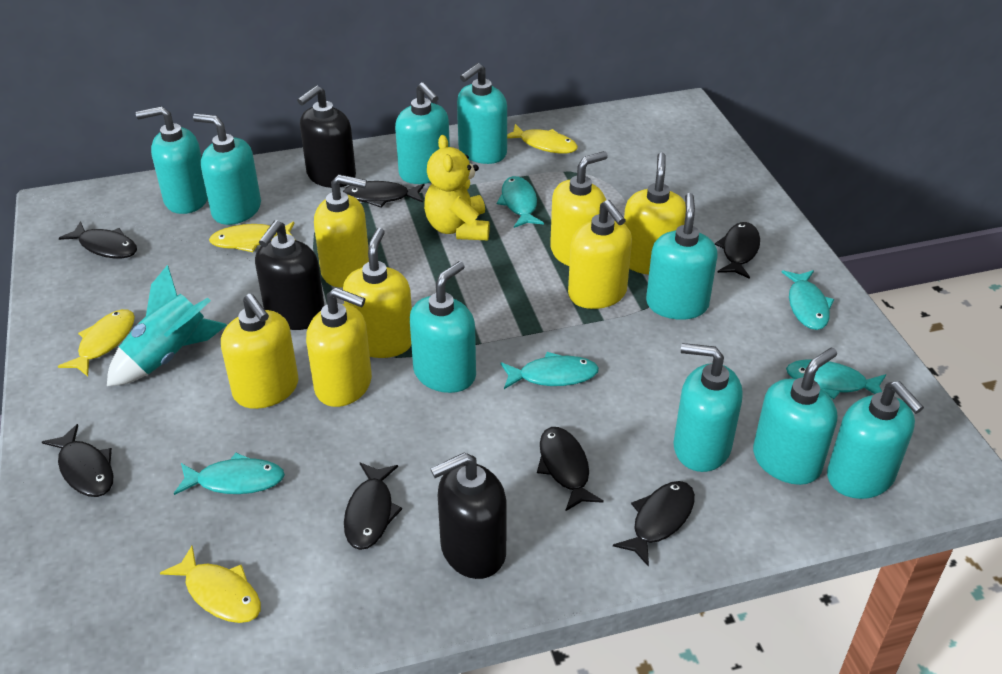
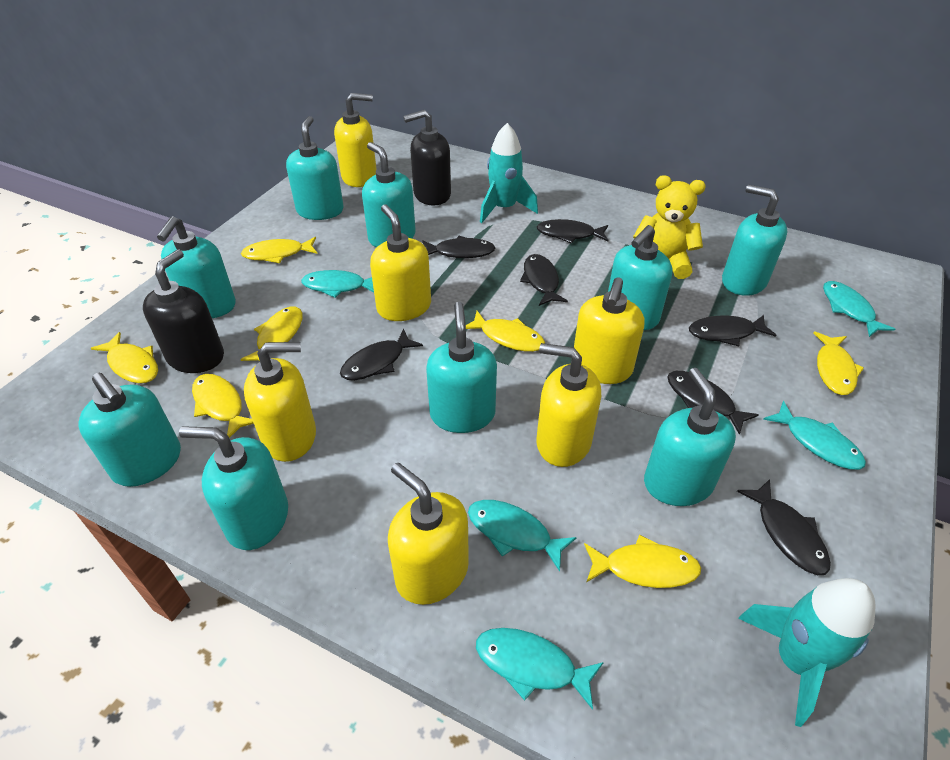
black soap dispenser: [255,220,325,330] [297,85,356,188] [430,452,507,579] = 3 -> [143,249,224,373] [403,110,451,205] = 2
turquoise rocket: [107,265,227,386] = 1 -> [480,123,538,223] [738,578,875,727] = 2
yellow fish: [58,309,135,376] [160,546,261,623] [209,222,294,252] [507,124,578,153] = 4 -> [91,332,158,383] [192,374,254,438] [240,307,303,361] [241,237,317,263] [466,311,545,352] [584,535,701,588] [813,331,864,395] = 7
yellow soap dispenser: [221,294,299,409] [306,288,372,407] [314,174,369,288] [343,228,412,358] [550,151,608,266] [568,200,632,309] [624,153,686,275] = 7 -> [244,342,316,462] [334,93,377,187] [370,204,431,321] [388,463,469,605] [536,343,601,467] [574,278,644,384] = 6

